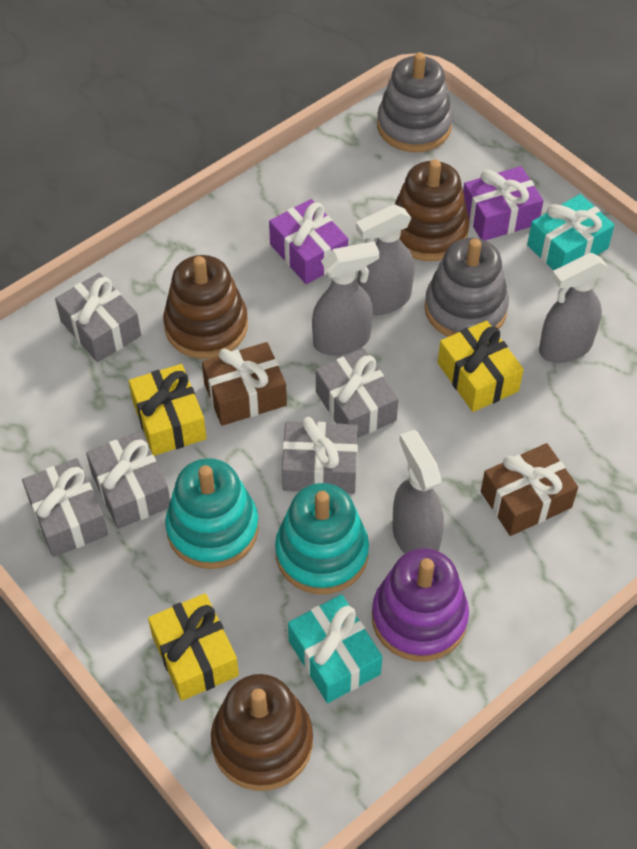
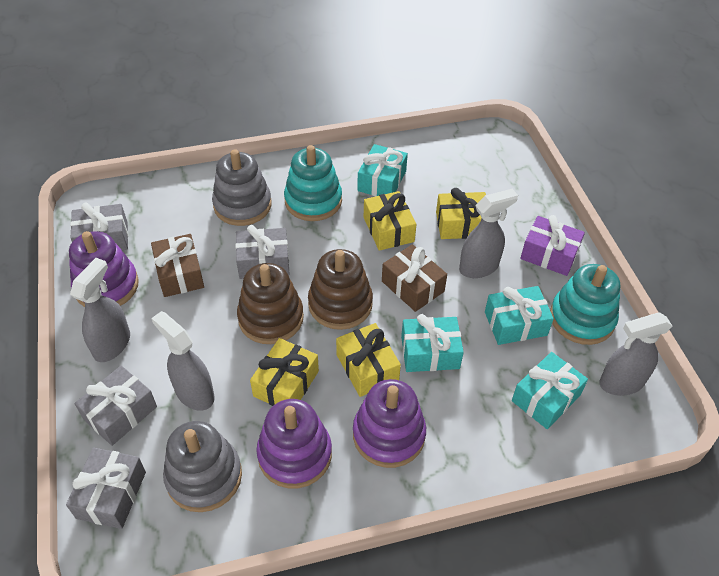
brown stacking toy: [163,255,248,359] [211,674,313,791] [395,160,469,261] = 3 -> [237,263,304,344] [308,249,373,330] = 2
grey gift: [22,458,108,557] [55,273,141,362] [86,431,170,529] [282,417,358,494] [316,349,399,438] = 5 -> [66,448,146,529] [70,202,128,250] [75,366,157,446] [235,225,290,279] = 4
purple gift: [269,199,348,284] [463,166,544,241] = 2 -> [520,215,585,276] = 1
purple stacking toy: [372,548,469,662] = 1 -> [69,231,139,307] [256,399,332,488] [353,379,426,468] = 3
turquoise gift: [288,594,383,703] [527,194,615,270] = 2 -> [357,144,408,196] [401,314,464,372] [485,286,554,345] [512,352,588,429] = 4
yellow gift: [129,364,207,456] [148,593,239,701] [438,321,524,412] = 3 -> [250,338,319,406] [336,323,401,397] [364,191,416,251] [436,188,486,239] = 4

